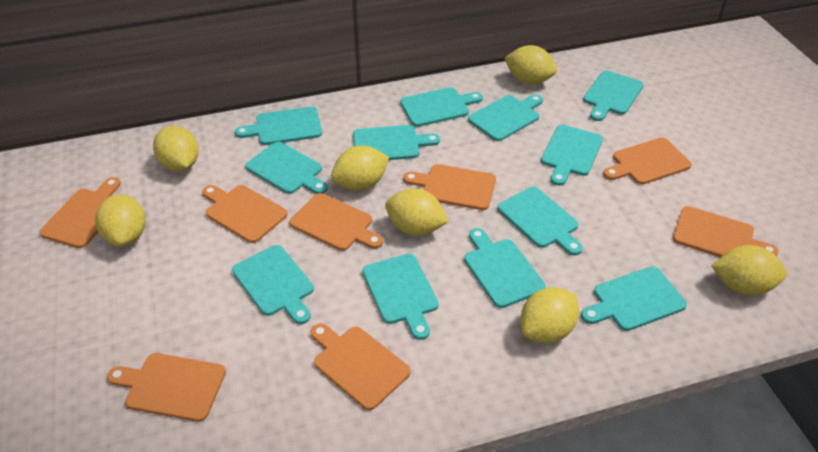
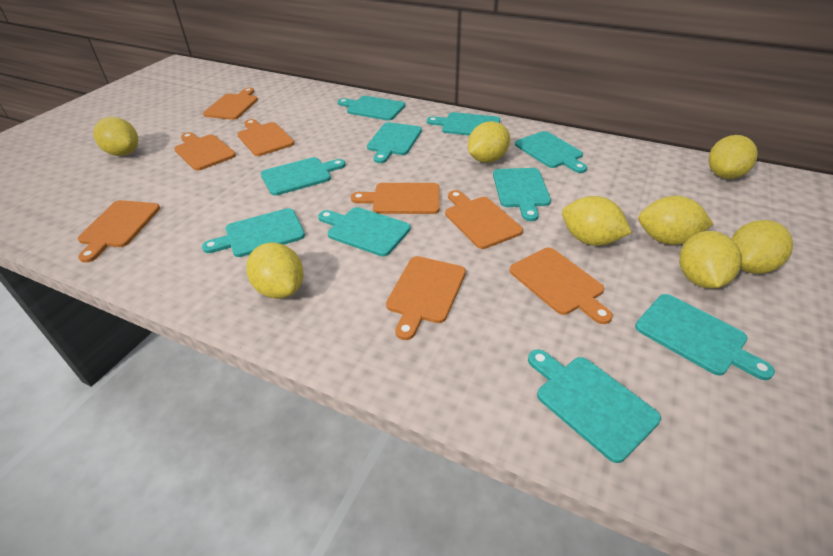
turquoise cutting board: [232,245,314,324] [235,107,322,145] [245,142,328,194] [353,125,440,160] [362,254,439,340] [400,87,483,127] [464,228,546,308] [468,94,543,141] [498,187,583,255] [541,125,603,186] [581,267,687,331] [583,70,644,121] = 12 -> [202,208,305,257] [261,157,346,196] [318,207,411,256] [338,96,405,121] [367,122,422,163] [427,112,500,136] [493,168,551,221] [515,131,587,173] [528,349,661,463] [635,294,775,380] = 10
yellow lemon: [95,194,146,246] [153,126,199,171] [331,145,389,190] [385,189,449,236] [504,45,557,84] [521,287,579,343] [712,245,787,295] = 7 -> [93,117,138,156] [246,243,304,299] [468,121,510,163] [562,196,632,246] [638,196,713,245] [679,231,741,289] [708,135,758,179] [731,220,793,274] = 8

